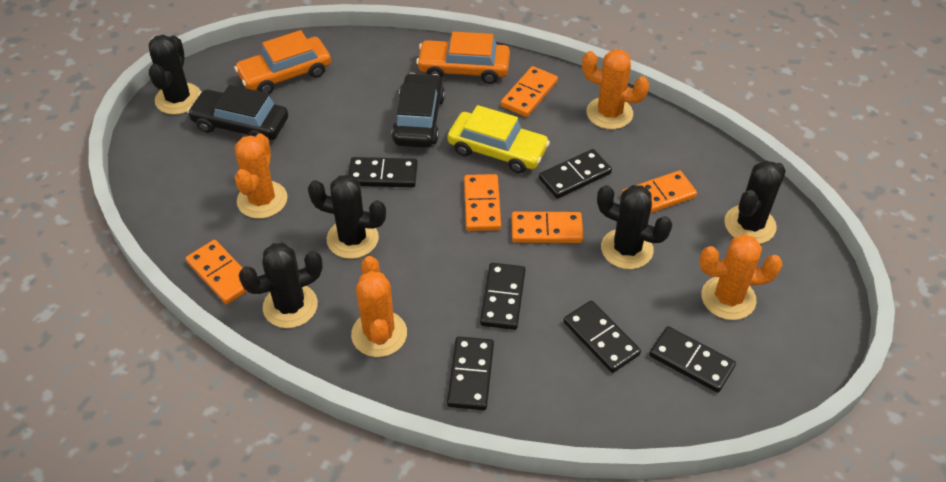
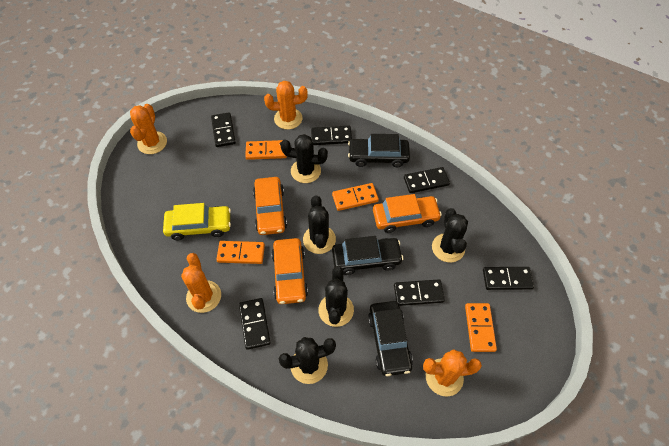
black car: [187,85,288,140] [392,73,445,148] = 2 -> [332,236,403,275] [348,134,410,167] [368,301,413,376] = 3
orange car: [234,30,331,94] [416,31,510,84] = 2 -> [253,177,287,235] [271,238,308,304] [373,194,442,233] = 3
orange domino: [186,240,247,304] [464,174,501,231] [501,66,558,117] [511,212,583,243] [622,171,697,213] = 5 -> [216,241,265,264] [245,140,287,160] [332,183,379,211] [465,303,497,352] = 4

